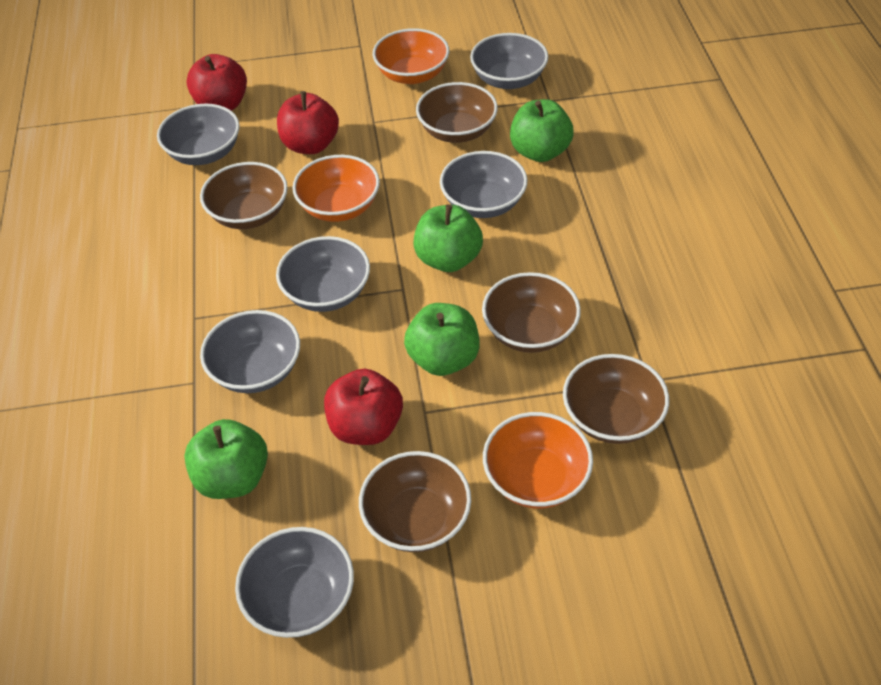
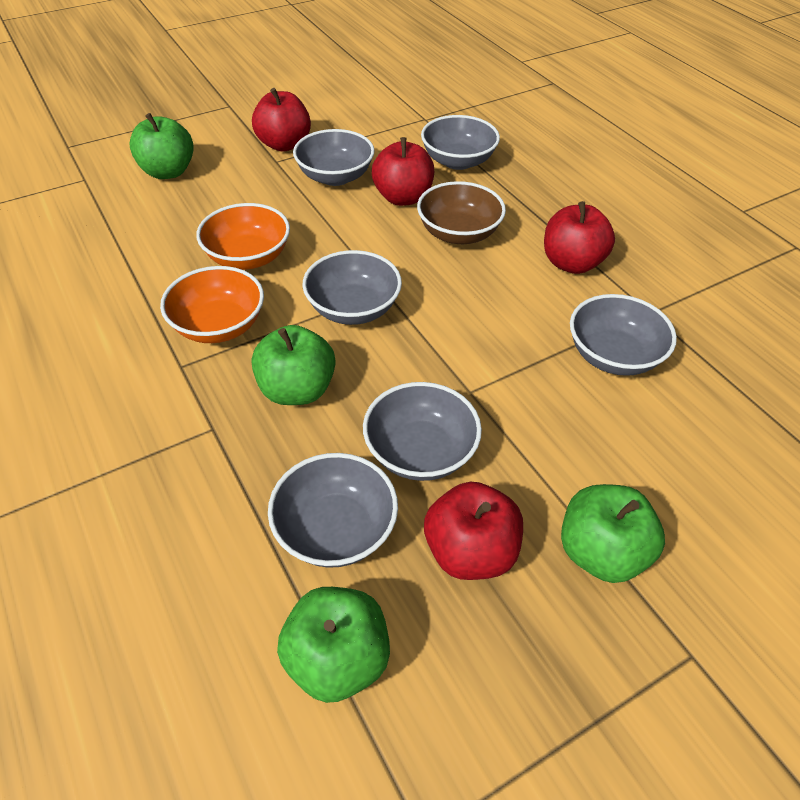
brown bowl: [200,162,288,229] [359,451,471,552] [416,82,498,143] [482,272,581,353] [563,354,669,444] = 5 -> [417,181,506,244] = 1
orange bowl: [292,155,380,222] [372,28,449,84] [483,412,593,508] = 3 -> [160,266,264,343] [196,203,290,270] = 2
red apple: [187,54,247,111] [277,91,339,154] [324,369,403,445] = 3 -> [252,88,311,152] [372,137,434,206] [424,482,523,580] [544,201,615,274] = 4

